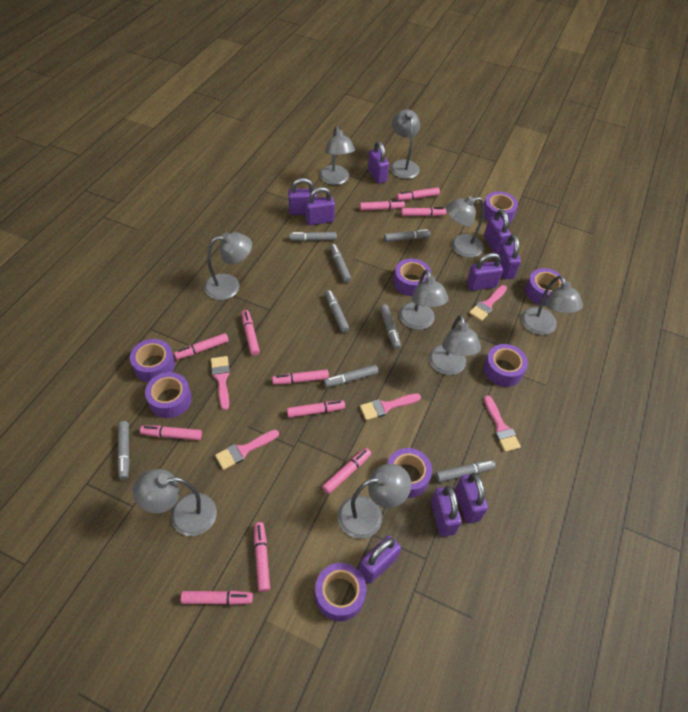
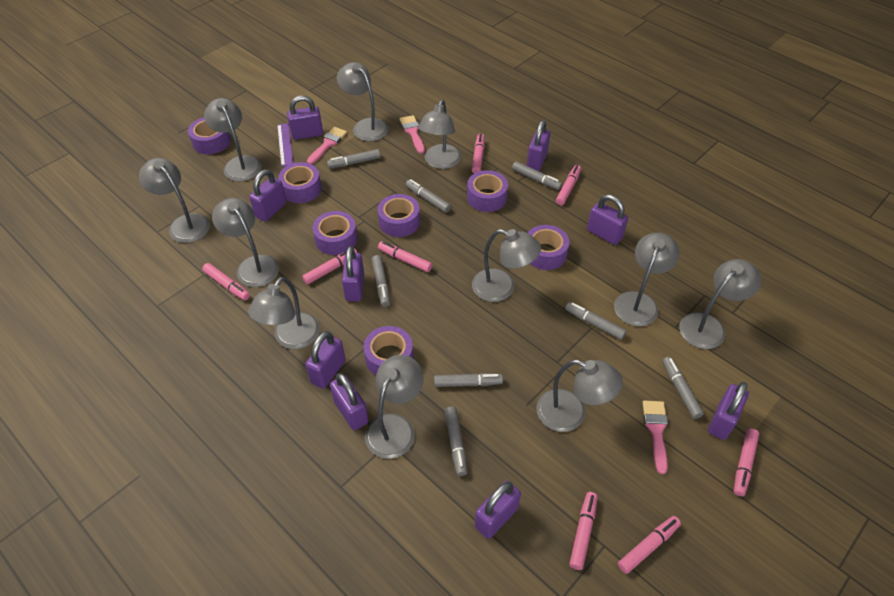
grey lamp: [132,469,217,536] [204,232,252,300] [319,126,355,185] [338,464,411,539] [390,109,420,179] [399,269,448,330] [429,315,481,375] [446,196,484,258] [521,275,583,335] = 9 -> [139,158,210,243] [204,98,261,181] [212,198,279,287] [248,277,320,349] [337,62,388,141] [365,355,424,459] [418,100,461,169] [472,229,541,302] [536,360,623,432] [614,233,679,326] [679,259,761,349] = 11
pink brush: [211,356,230,410] [215,430,279,470] [360,393,421,420] [469,285,507,321] [484,395,521,452] = 5 -> [307,127,347,164] [400,115,425,154] [642,401,668,474] = 3
pink marker: [140,425,202,440] [174,333,229,360] [181,591,253,605] [241,310,260,356] [254,522,270,592] [272,370,329,384] [287,400,345,418] [322,448,371,494] [360,200,405,211] [397,187,440,200] [401,207,447,216] = 11 -> [202,263,250,300] [302,249,357,285] [378,241,432,272] [472,134,485,173] [556,165,581,205] [569,492,598,570] [618,516,681,574] [734,428,759,496] = 8
purple ruler: none = 0 -> [277,123,293,167] = 1
purple tape: [130,339,175,382] [145,372,192,418] [315,563,367,621] [387,448,432,498] [393,259,431,296] [484,191,518,223] [484,344,528,387] [525,268,562,306] = 8 -> [188,117,231,154] [278,162,322,203] [312,211,357,255] [363,326,413,375] [378,194,420,237] [467,170,508,212] [528,225,569,270] = 7

